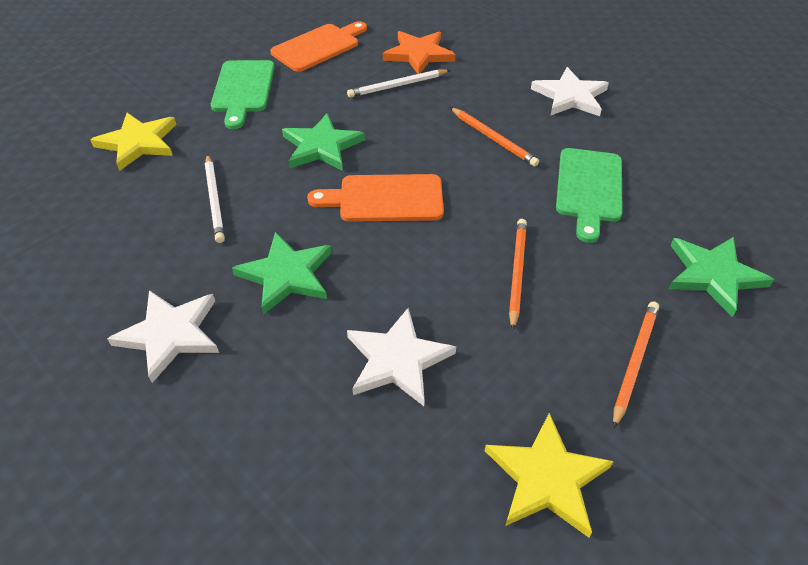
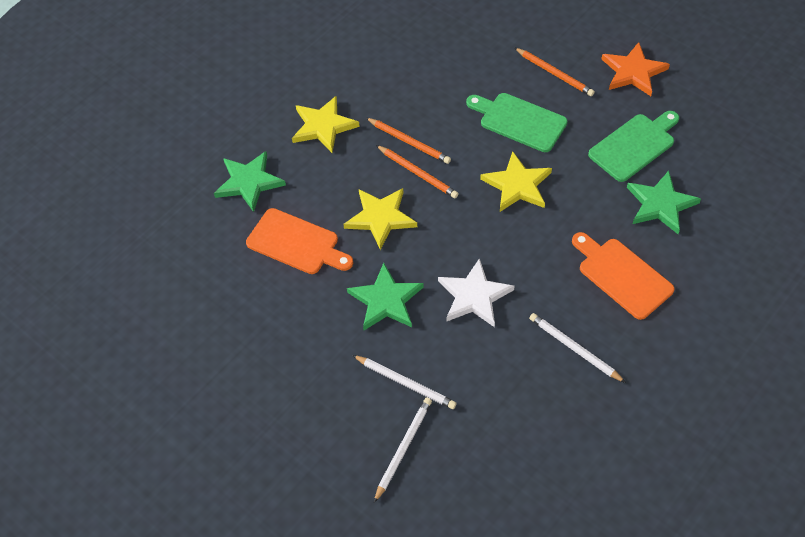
white pencil: [205,154,225,243] [347,69,450,98] = 2 -> [353,355,457,409] [374,398,432,503] [529,313,626,383] = 3
white star: [107,290,219,383] [347,308,456,406] [531,67,609,116] = 3 -> [438,258,515,327] = 1
yellow star: [90,113,177,171] [485,413,614,538] = 2 -> [292,96,360,153] [343,188,417,250] [480,151,552,212] = 3

